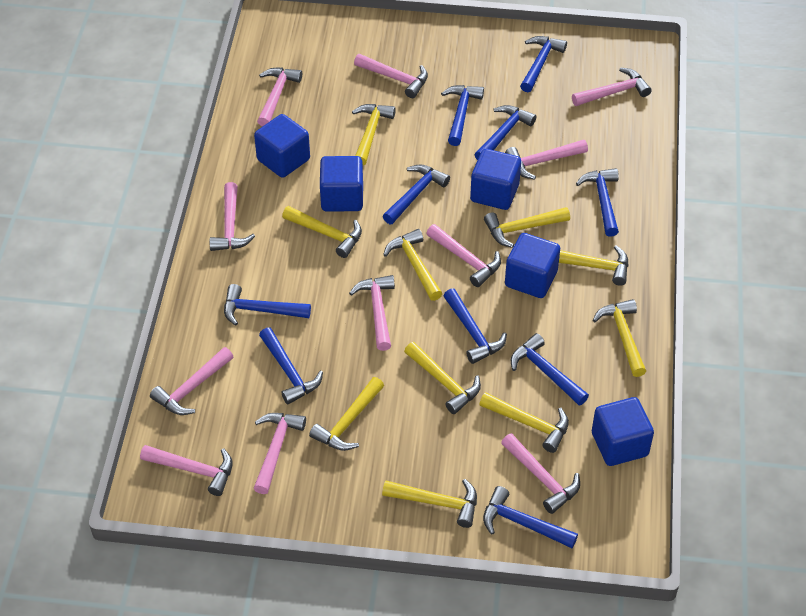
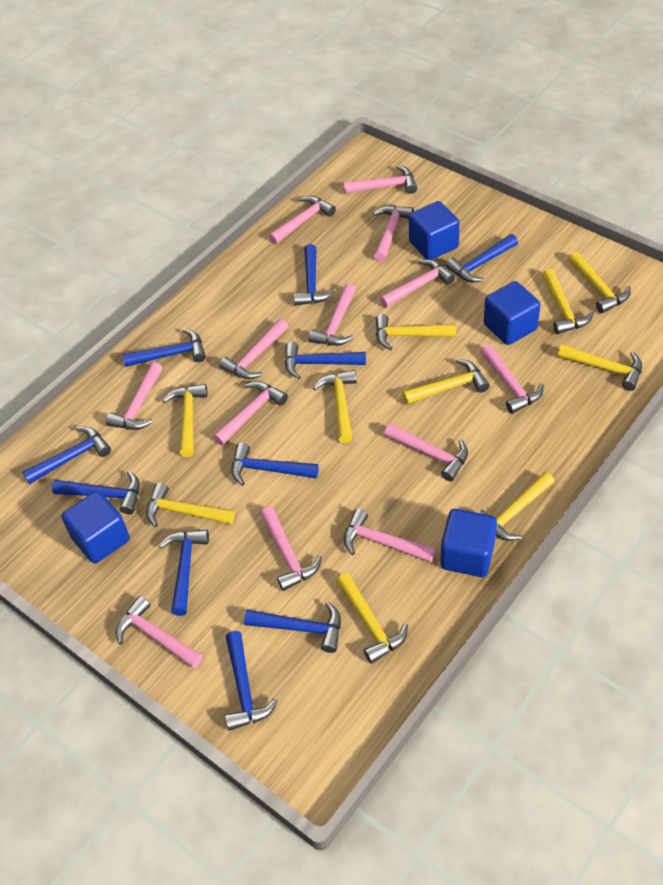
blue cube: [254,114,310,178] [320,156,363,212] [470,149,521,210] [505,233,560,298] [592,397,654,466] = 5 -> [62,491,130,564] [409,201,459,260] [440,509,497,577] [484,281,540,345] = 4
pink hammer: [140,445,233,496] [150,347,234,415] [210,182,255,251] [253,413,306,494] [257,68,302,127] [349,275,395,351] [354,54,428,98] [426,224,501,287] [501,433,580,514] [505,140,588,179] [572,68,652,106] = 11 -> [106,362,163,430] [116,596,203,668] [213,381,288,445] [219,319,288,379] [260,506,322,591] [268,196,336,244] [309,283,356,346] [343,165,417,194] [344,509,436,563] [373,205,414,262] [380,259,455,308] [384,423,468,481] [480,344,544,414] = 13

